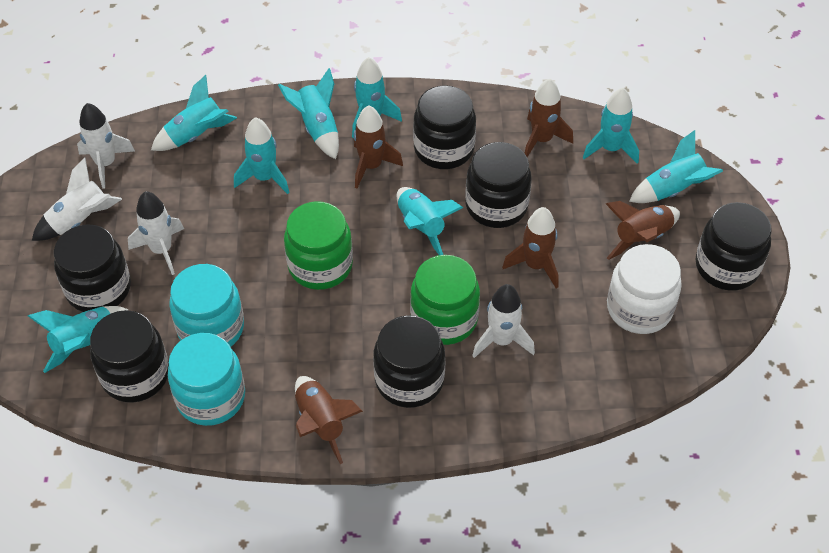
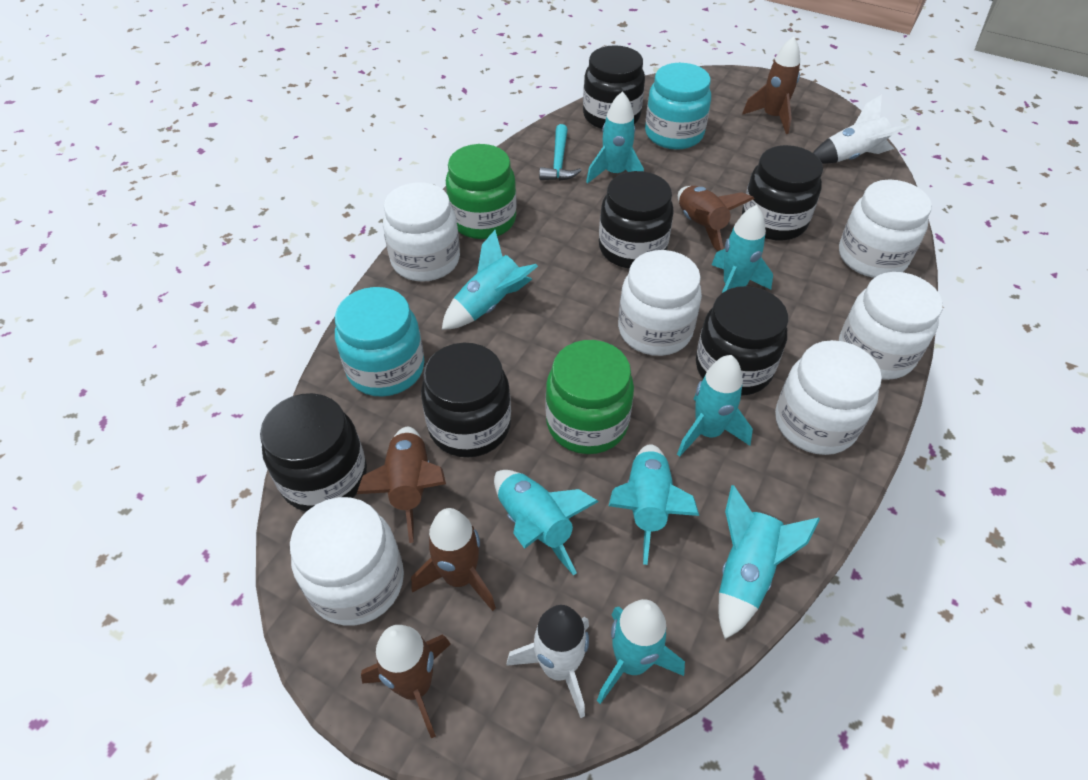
turquoise hammer: none = 0 -> [539,124,581,181] = 1
white jar: [607,244,682,334] = 1 -> [290,497,404,626] [383,182,460,282] [618,250,702,356] [775,340,882,455] [839,179,932,278] [839,272,943,380] = 6
white rocket: [32,158,122,241] [77,103,135,189] [128,191,184,275] [472,284,535,358] = 4 -> [506,605,589,718] [813,95,911,164] = 2

